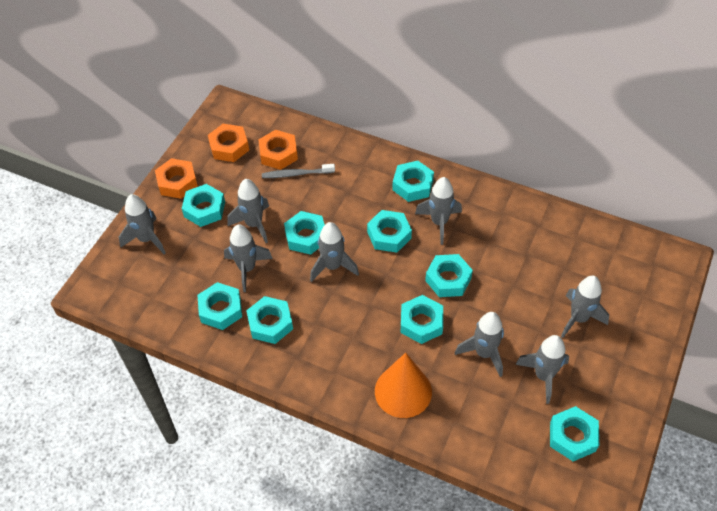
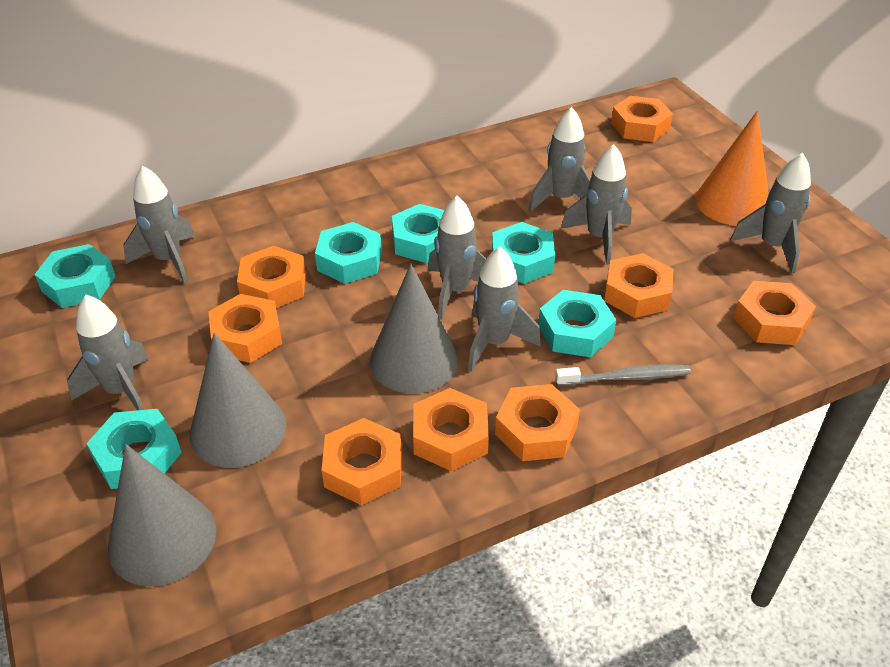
grey cone: none = 0 -> [108,444,216,586] [190,332,286,468] [370,264,459,394] = 3
grey rocket: [119,194,166,254] [224,224,273,292] [228,179,269,243] [310,222,359,282] [415,177,462,245] [455,312,504,377] [515,335,569,404] [561,276,609,338] = 8 -> [67,295,149,410] [123,166,195,284] [428,196,486,320] [468,247,541,372] [528,107,591,212] [561,144,632,265] [730,153,811,274] = 7
orange nut: [155,158,198,199] [208,124,249,162] [258,130,298,170] = 3 -> [208,294,282,363] [237,246,306,308] [322,418,402,505] [413,388,489,471] [495,384,580,461] [604,253,673,318] [611,96,673,142] [733,281,816,345] = 8
turquoise nut: [182,184,225,227] [197,282,242,330] [246,296,293,344] [284,211,325,255] [367,210,412,253] [392,161,434,202] [401,295,443,344] [425,254,473,297] [550,406,599,461] = 9 -> [34,244,116,308] [86,409,182,489] [315,222,382,284] [392,204,444,263] [492,222,555,284] [538,290,616,357] = 6

